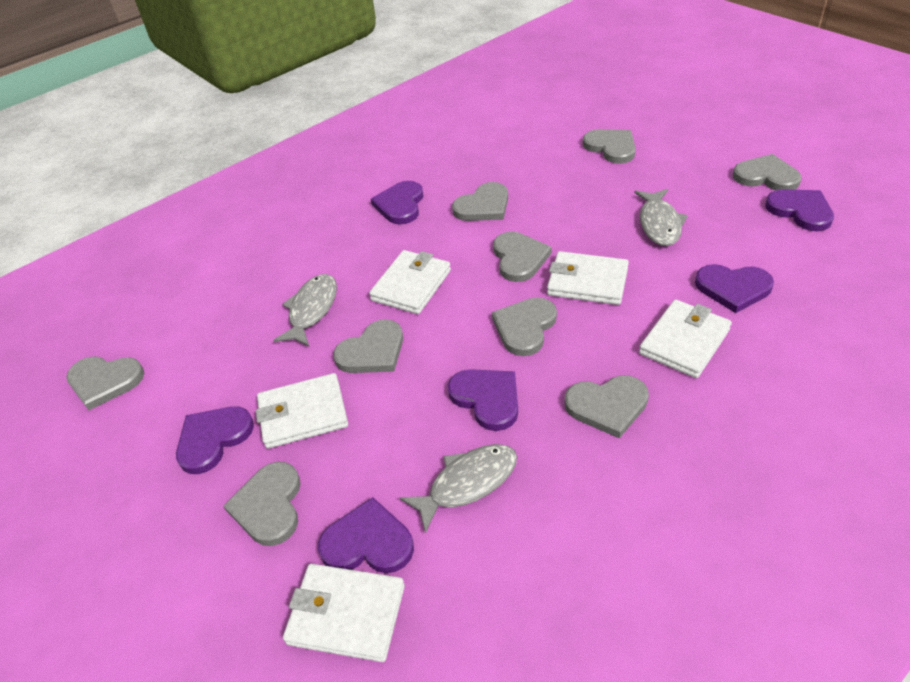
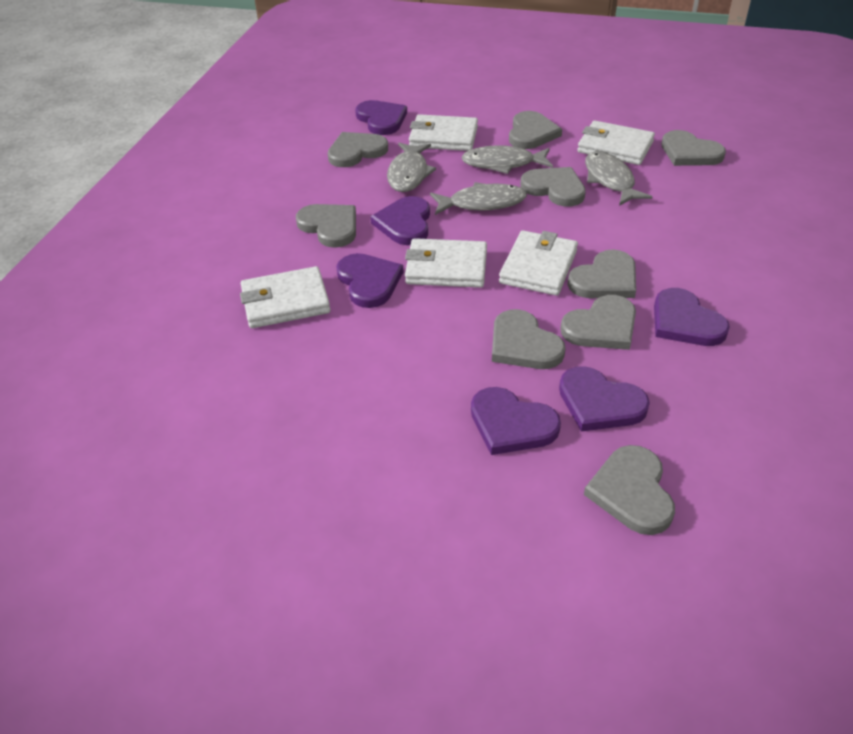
grey fish: [273,274,337,346] [400,444,517,533] [634,189,688,246] = 3 -> [387,143,436,192] [430,182,527,215] [461,145,553,174] [585,151,652,206] = 4

